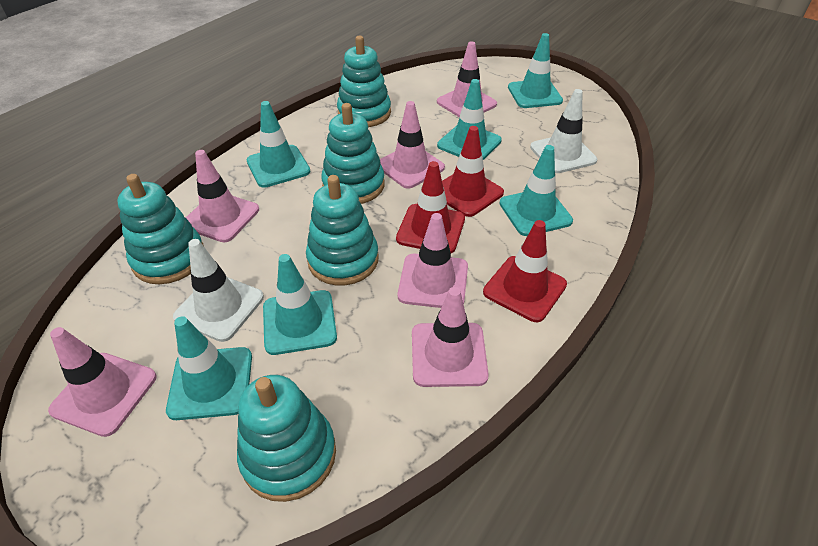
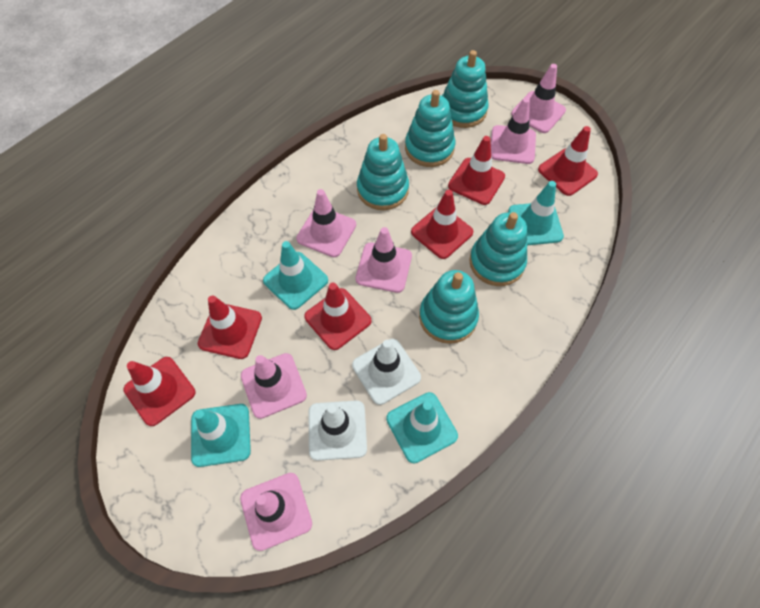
red traffic cone: [396,161,465,253] [442,126,504,217] [483,220,567,322] = 3 -> [123,357,195,426] [198,295,262,359] [304,283,372,350] [411,190,473,259] [448,136,505,205] [538,126,598,196] = 6
turquoise traffic cone: [166,316,252,420] [247,101,311,188] [263,254,337,355] [437,79,502,160] [499,145,573,236] [508,33,563,108] = 6 -> [191,404,251,467] [263,241,328,310] [386,392,458,464] [508,181,564,245] = 4

